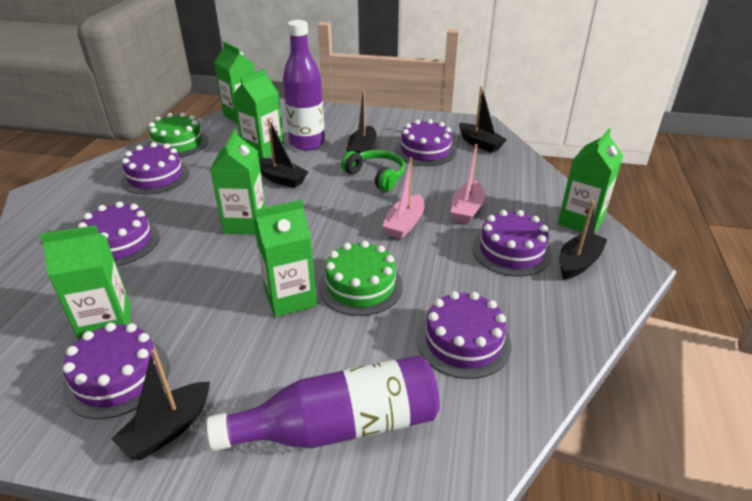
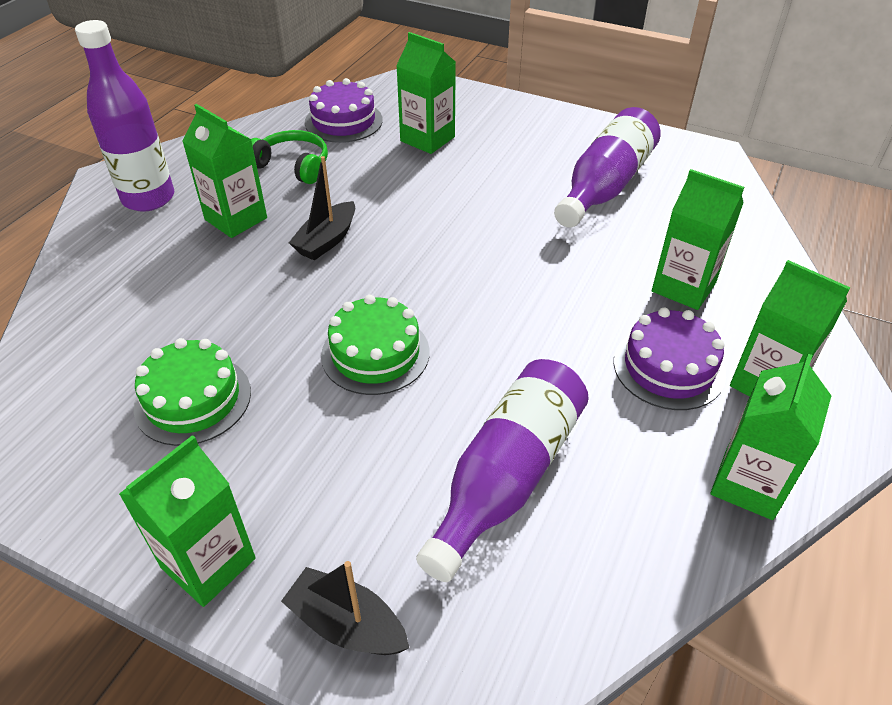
black boat: [111,349,210,460] [259,118,308,188] [346,91,377,153] [459,86,507,153] [559,200,608,280] = 5 -> [281,561,409,655] [289,156,355,260] = 2
pink boat: [382,157,424,239] [451,144,485,224] = 2 -> none = 0
purple bottle: [207,355,440,451] [283,20,325,151] = 2 -> [75,20,174,212] [416,359,589,582] [554,107,661,228] = 3
purple cake: [63,323,169,419] [78,201,160,266] [121,142,189,194] [395,119,456,166] [417,291,511,379] [472,210,552,277] = 6 -> [305,78,383,143] [614,308,726,410] = 2

